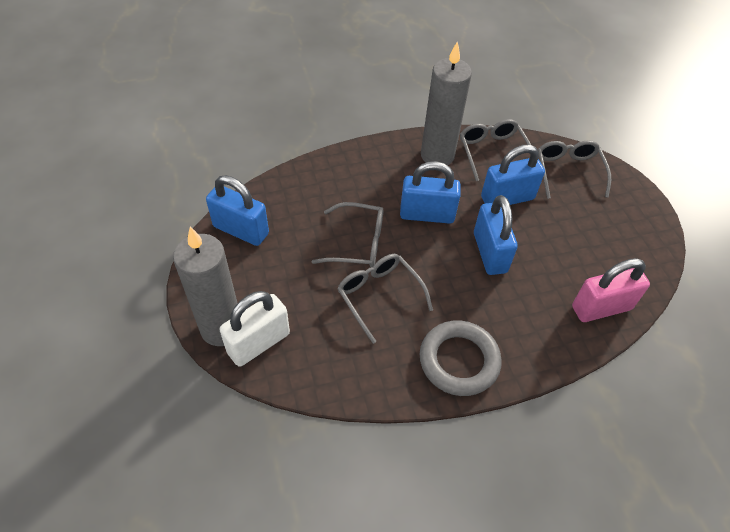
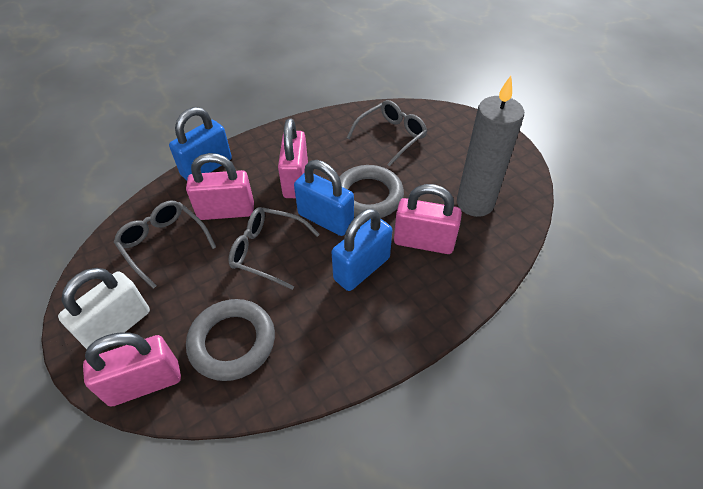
blue padlock: [206,175,269,246] [400,161,461,224] [474,195,518,275] [481,145,545,205] = 4 -> [169,107,232,180] [294,160,354,236] [331,209,392,291] = 3
grey candle: [173,226,237,346] [421,41,472,165] = 2 -> [457,76,524,217] = 1
grey glasses: [312,202,383,267] [337,254,433,344] [460,119,531,181] [538,140,611,199] = 4 -> [114,200,216,289] [229,207,320,290] [347,100,427,167] = 3
grey ring: [420,320,502,396] = 1 -> [186,299,275,381] [339,165,404,218] = 2
pink padlock: [572,258,650,322] = 1 -> [83,332,181,406] [186,153,254,220] [278,118,308,198] [394,184,462,254] = 4

